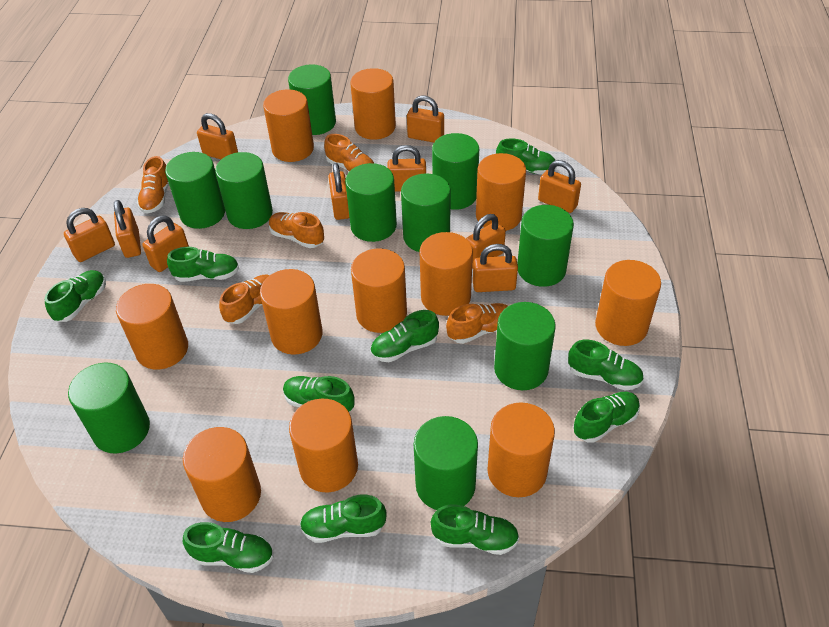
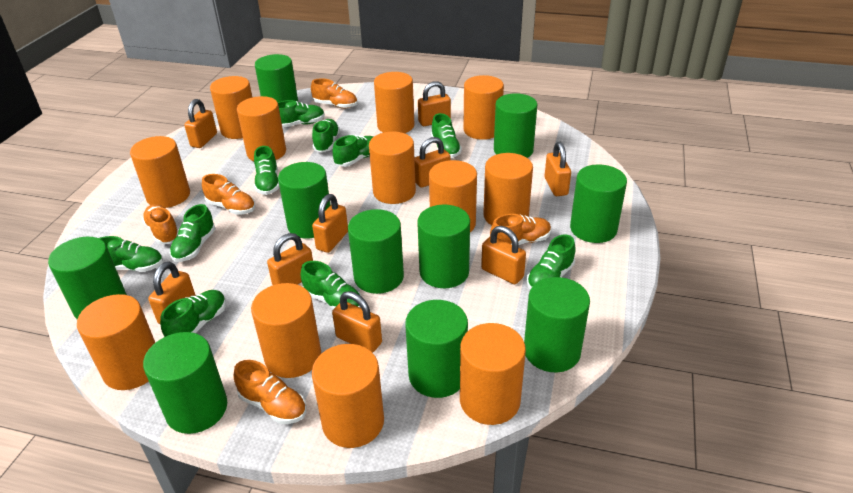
orange cylinder: [116,284,188,370] [183,427,261,522] [260,269,323,355] [263,89,314,162] [289,399,358,492] [350,68,396,140] [351,248,407,333] [419,232,473,316] [476,153,526,231] [487,402,555,497] [595,260,661,346] = 11 -> [77,294,155,390] [130,136,190,208] [210,76,252,139] [237,96,286,161] [251,283,321,378] [312,344,384,448] [369,132,416,204] [374,72,415,133] [429,160,477,232] [460,323,526,425] [463,75,504,140] [483,153,533,225] = 12
orange padlock: [64,208,115,262] [114,200,141,258] [142,215,189,272] [197,113,238,159] [328,163,349,220] [387,145,426,192] [407,96,444,143] [466,214,506,269] [473,244,518,292] [538,160,581,213] = 10 -> [148,262,196,324] [184,99,217,148] [267,233,313,285] [312,194,348,253] [332,291,382,353] [414,137,450,188] [418,81,451,126] [481,226,526,284] [545,142,571,196] = 9

